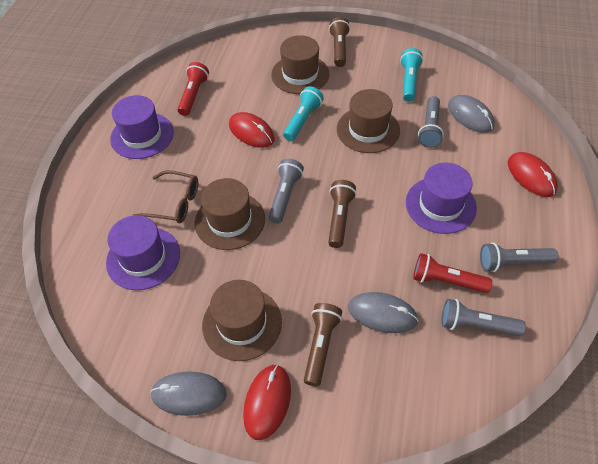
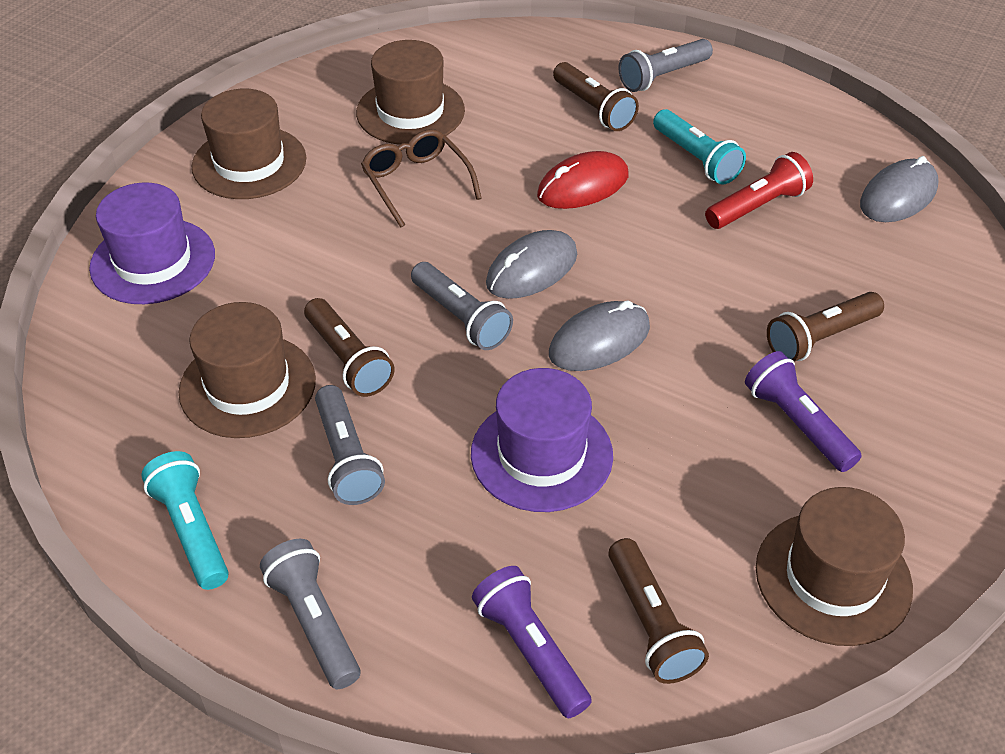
brown flashlight: [304,303,342,387] [328,180,356,248] [329,17,350,67] = 3 -> [304,298,394,397] [553,62,639,131] [608,538,709,684] [767,292,884,361] = 4
purple flashlight: none = 0 -> [472,566,592,718] [745,351,862,472] = 2
purple hat: [106,215,180,290] [110,95,174,159] [406,163,477,234] = 3 -> [89,182,215,304] [471,368,613,512] = 2
red flashlight: [177,62,209,116] [413,253,492,293] = 2 -> [705,152,813,229] = 1
red mouse: [229,112,275,148] [243,364,291,440] [508,152,558,197] = 3 -> [537,151,629,209] = 1

